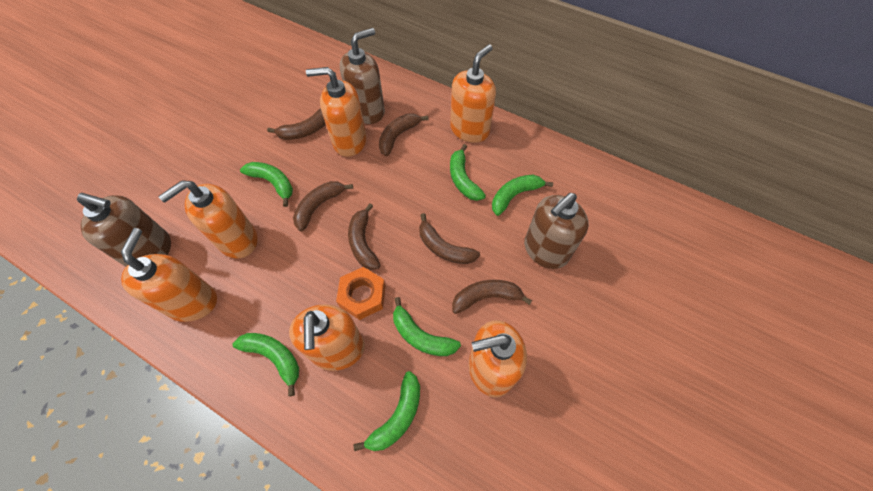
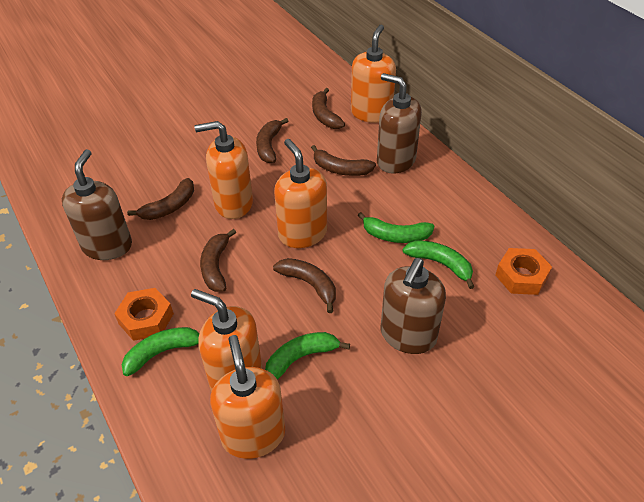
green banana: [232,333,299,396] [240,162,293,207] [353,371,420,451] [393,297,461,356] [450,144,486,201] [492,175,553,216] = 6 -> [122,327,199,376] [265,332,350,380] [358,212,434,243] [403,240,475,289] = 4
orange nut: [336,267,386,320] = 1 -> [114,288,174,341] [495,248,552,295] = 2
orange soap dispenser: [121,228,217,322] [159,180,257,258] [289,304,365,371] [306,67,367,157] [450,44,496,143] [469,320,527,397] = 6 -> [191,289,262,392] [194,121,253,219] [210,335,285,459] [274,139,327,248] [351,24,396,123] = 5

